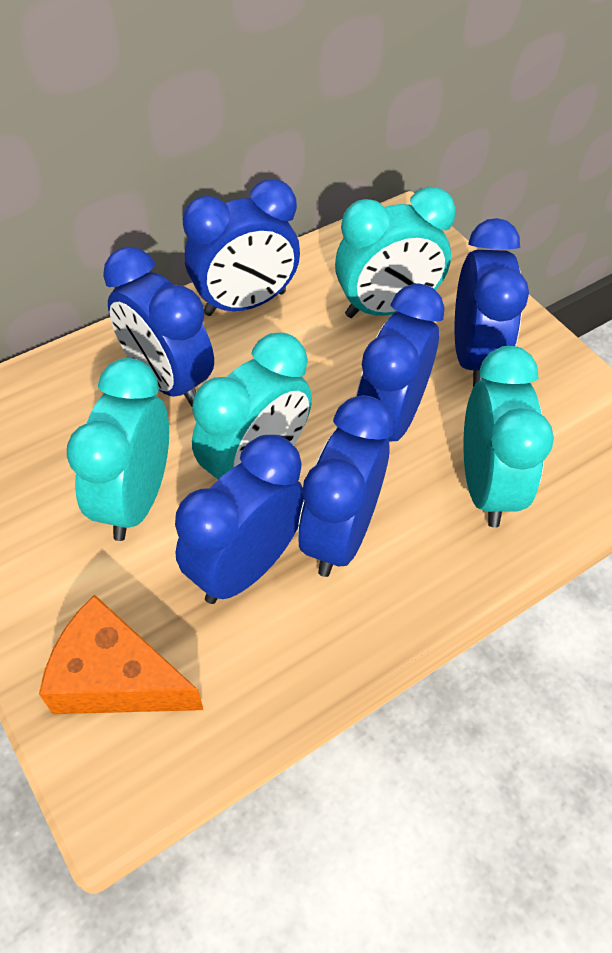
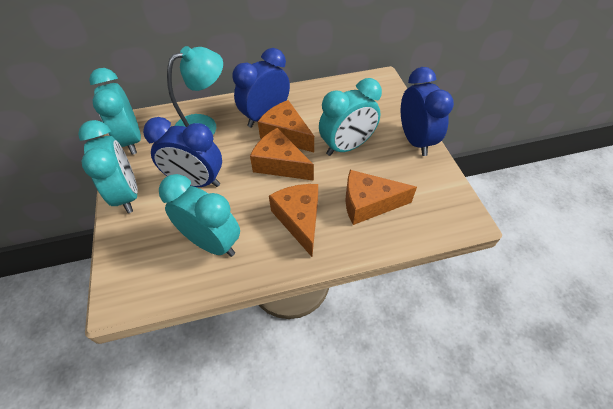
blue clock: [103,247,214,407] [175,435,304,604] [183,179,300,316] [298,395,393,577] [356,283,444,441] [455,218,529,387] = 6 -> [143,117,222,187] [232,48,290,128] [401,67,454,156] = 3
orange cheese: [39,594,203,714] = 1 -> [250,128,314,181] [258,100,314,152] [269,184,318,257] [345,170,417,225] = 4
turquoise lamp: none = 0 -> [167,46,223,135] = 1

